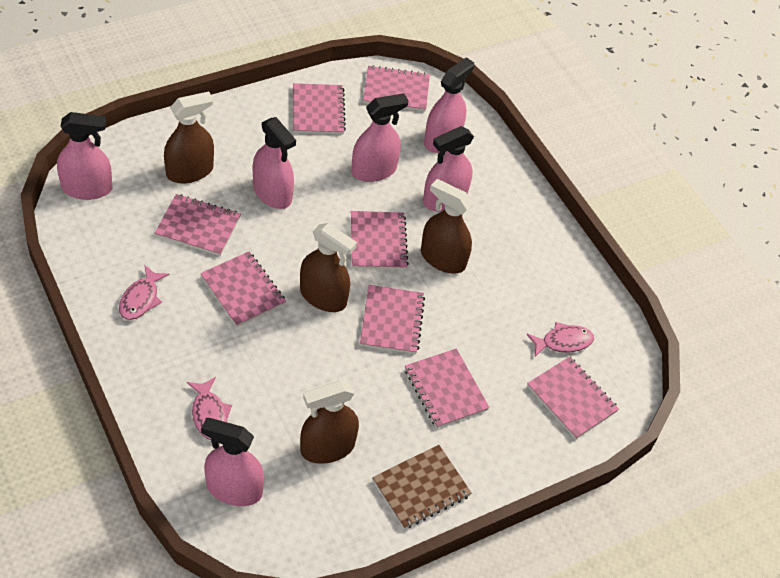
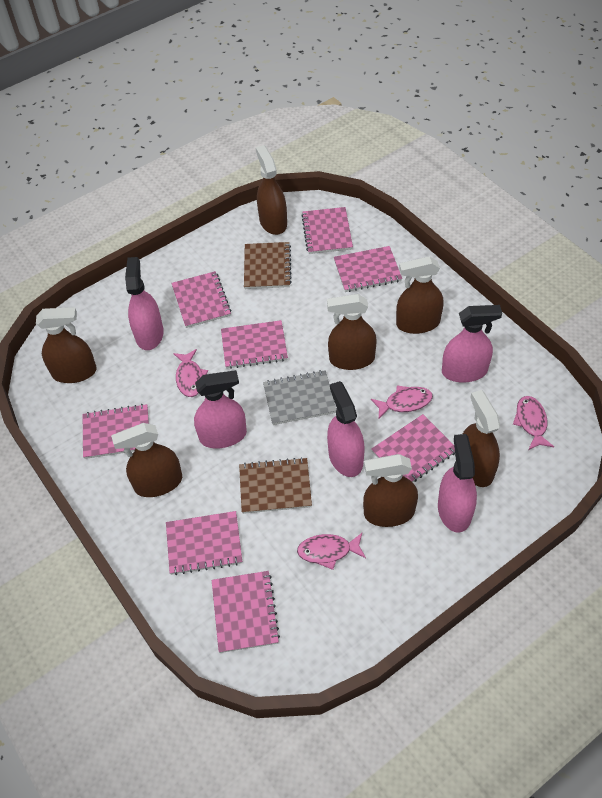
brown notebook: [372,445,472,529] = 1 -> [239,457,312,514] [244,242,292,289] = 2
brown spray bottle: [164,91,214,183] [300,223,357,312] [300,380,359,464] [421,179,473,274] = 4 -> [36,307,97,383] [111,423,182,497] [256,145,287,235] [327,294,377,370] [363,454,418,527] [396,256,444,334] [463,390,500,487] = 7
grey notebook: none = 0 -> [263,370,336,425] = 1
pink fish: [119,265,169,320] [187,377,232,440] [526,322,594,357] = 3 -> [173,349,208,397] [297,533,366,570] [371,385,433,419] [513,396,554,450] = 4
pink spray bottle: [57,112,112,200] [201,418,264,506] [253,117,296,209] [351,93,409,182] [423,126,474,212] [424,57,474,153] = 6 -> [125,257,164,350] [194,370,247,449] [327,381,364,477] [438,434,477,533] [442,305,502,383] = 5

